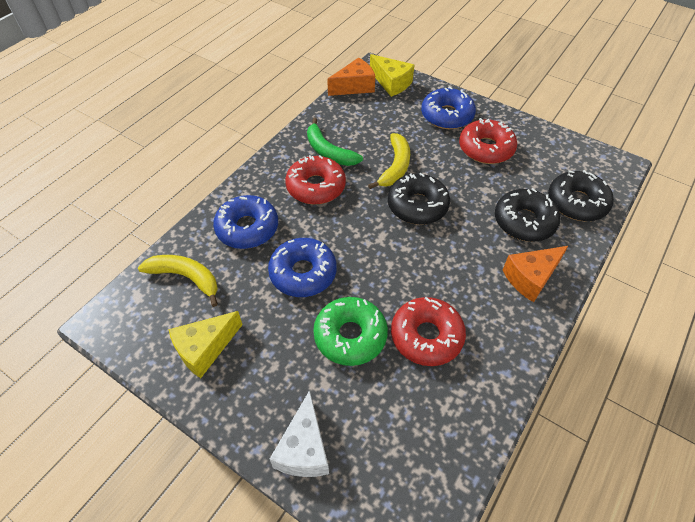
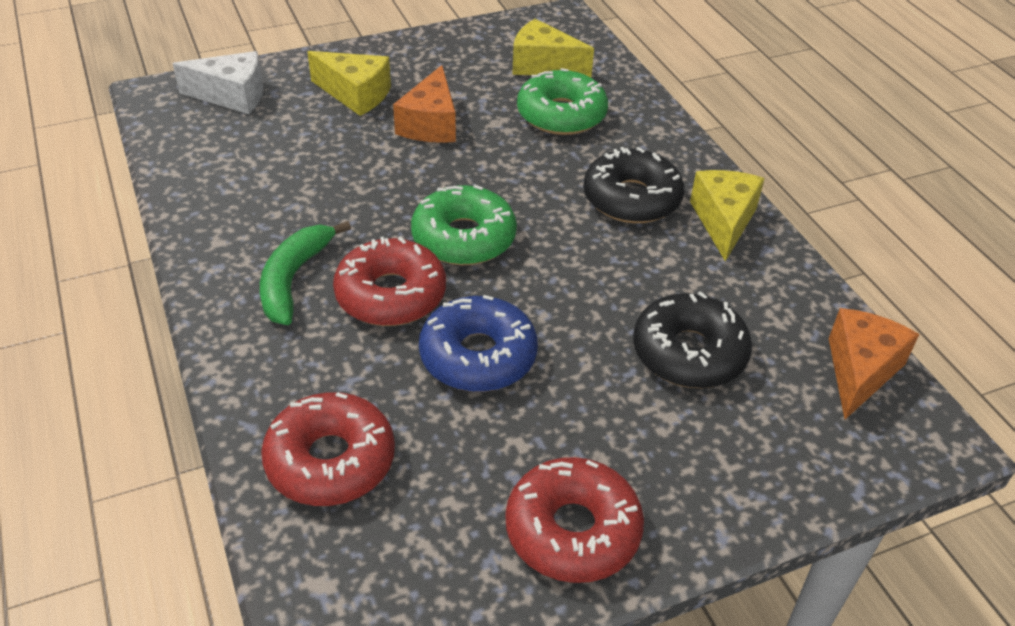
black donut: [388,173,450,225] [495,188,561,242] [548,170,614,222] = 3 -> [583,147,684,223] [633,291,752,388] = 2
blue donut: [213,195,278,249] [268,238,337,297] [421,87,476,129] = 3 -> [419,295,538,392] = 1
green donut: [313,297,388,366] = 1 -> [411,185,517,265] [517,68,608,135] = 2
yellow banana: [138,255,218,307] [368,133,410,189] = 2 -> none = 0
yellow cheese: [168,311,243,378] [370,54,414,97] = 2 -> [308,51,391,116] [512,19,594,77] [690,170,765,262] = 3

